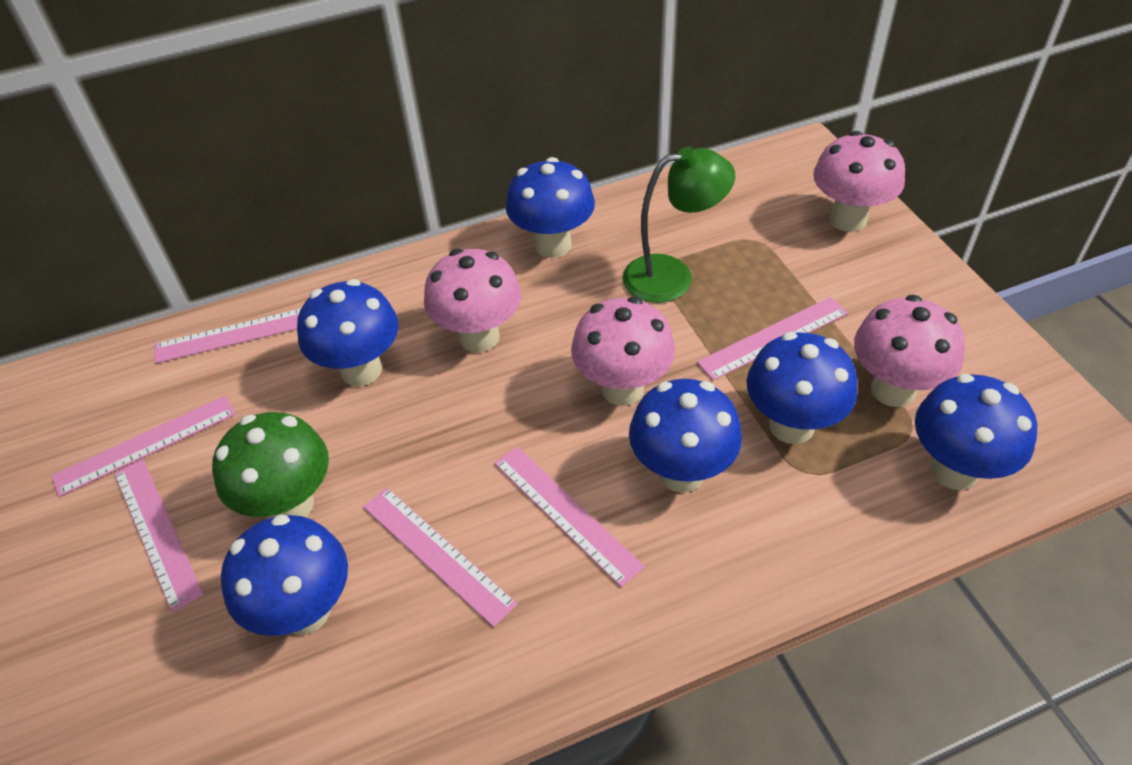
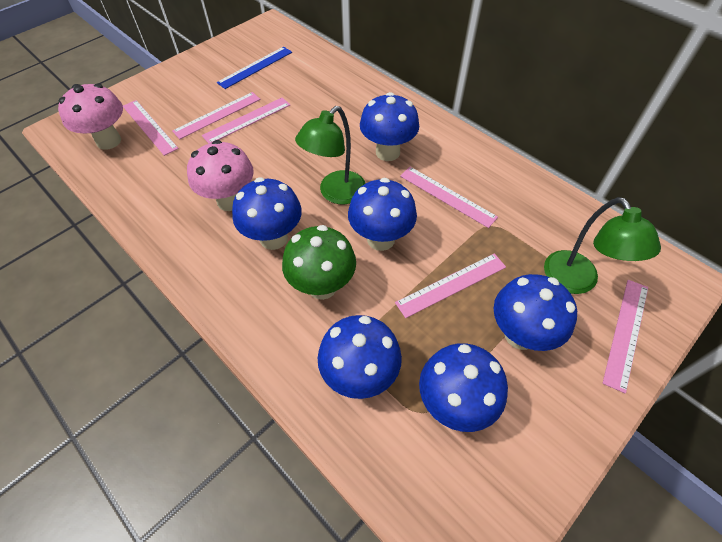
blue ruler: none = 0 -> [217,47,292,89] = 1
green lamp: [623,147,735,303] = 1 -> [295,106,366,205] [544,197,661,294] = 2
pink mushroom: [424,249,521,352] [571,297,675,406] [813,131,905,232] [854,295,965,407] = 4 -> [58,83,123,150] [187,140,254,211] = 2

